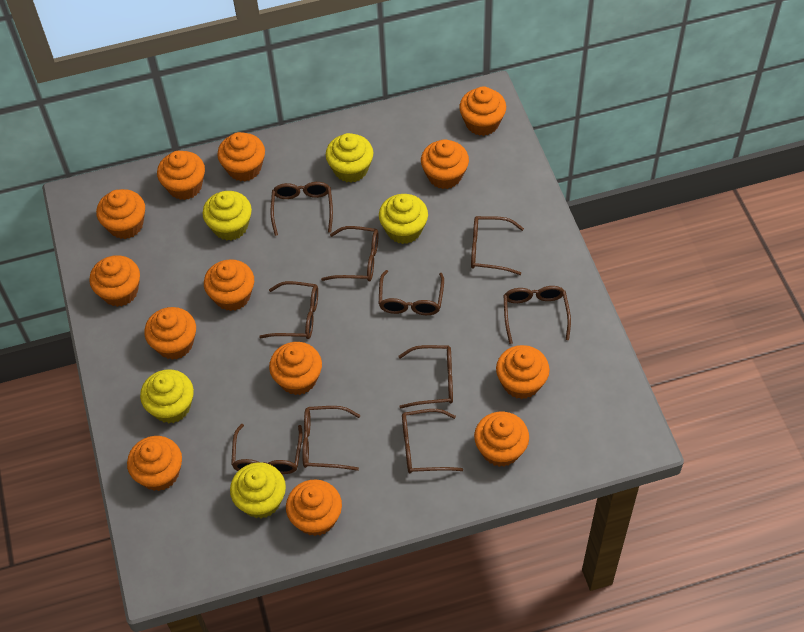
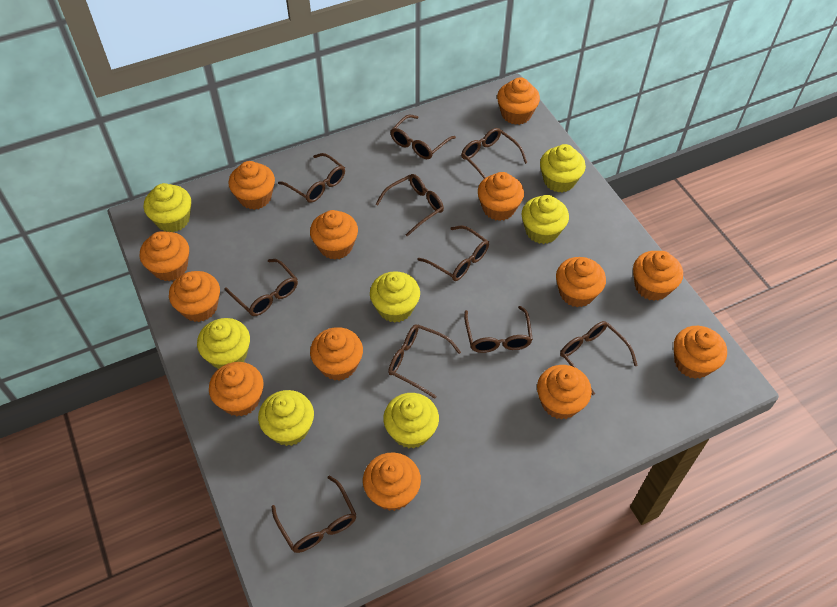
yellow cupcake: [140,369,194,423] [203,191,252,241] [230,462,286,518] [326,133,374,183] [379,194,428,244] = 5 -> [144,183,191,232] [197,318,250,369] [258,390,314,446] [370,271,420,323] [383,393,439,449] [522,195,569,244] [540,144,586,193] = 7

